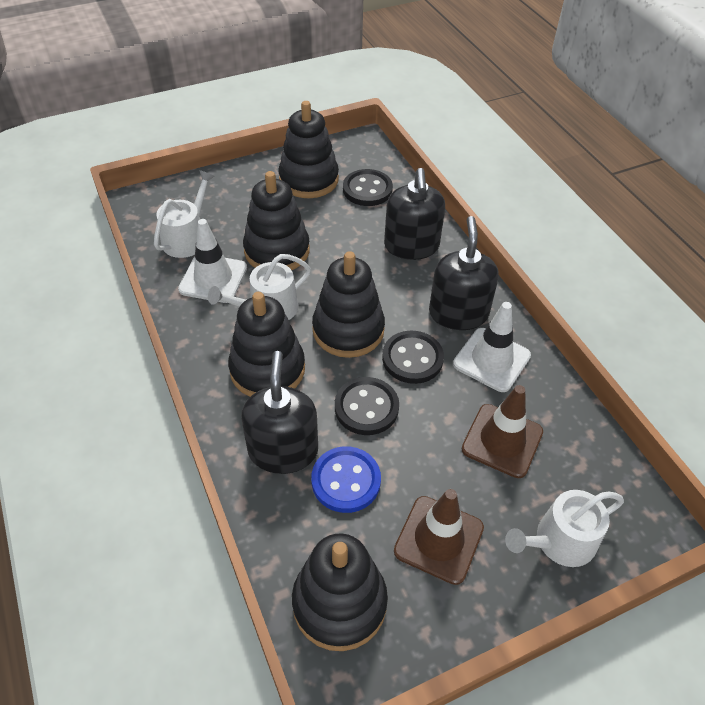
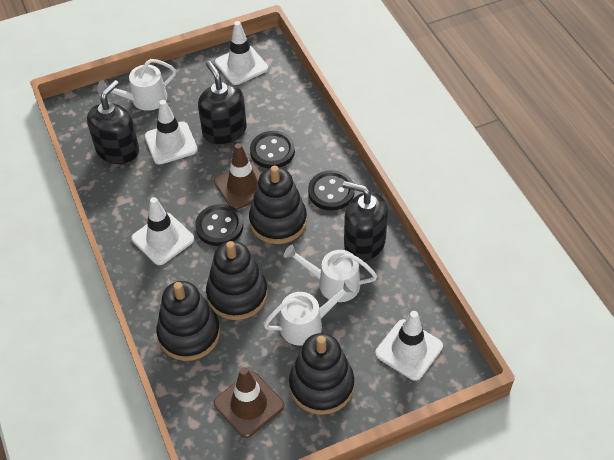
black stacking toy: [228,292,305,397] [243,171,310,270] [278,101,339,198] [292,533,388,651] [312,251,385,358] = 5 -> [156,281,220,361] [206,241,268,320] [249,165,307,244] [289,333,354,415] = 4
blue button: [311,446,381,513] = 1 -> none = 0
white traffic cone: [178,219,247,303] [453,302,531,392] = 2 -> [132,197,194,265] [145,100,198,165] [215,21,268,85] [375,311,443,381] = 4

